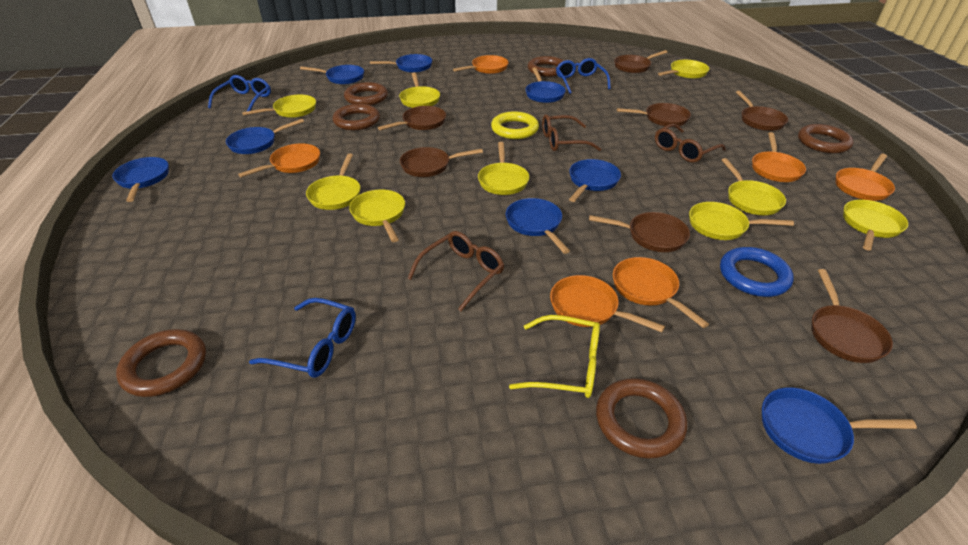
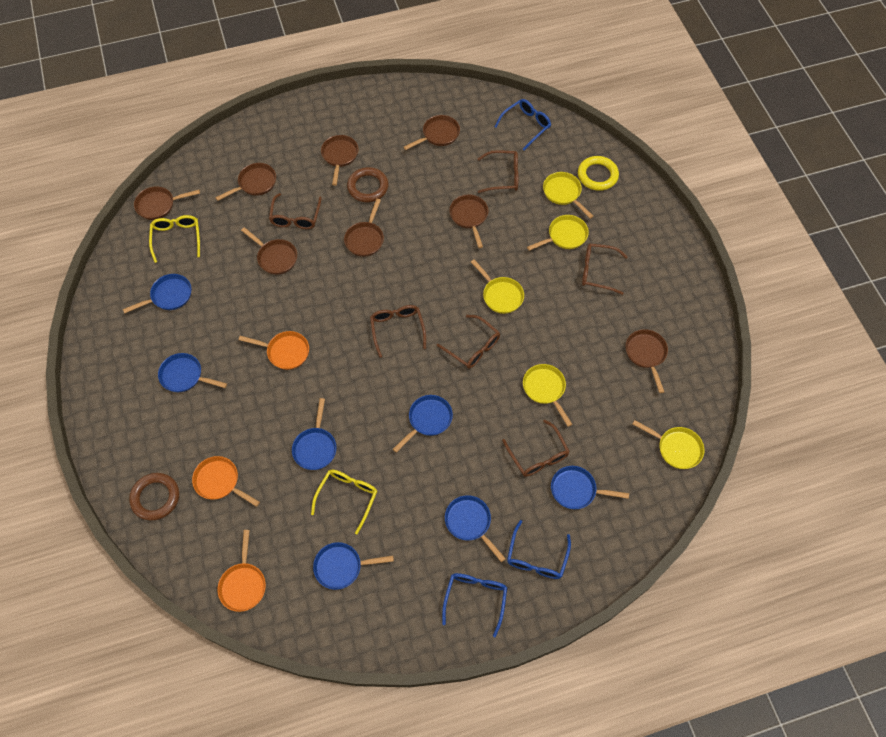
blue pan: [112,157,169,202] [226,119,304,154] [300,65,364,84] [370,54,432,73] [506,198,570,254] [525,68,566,103] [569,159,621,202] [762,387,917,464] = 8 -> [123,274,191,313] [158,353,227,392] [292,398,336,470] [313,542,394,590] [393,395,453,453] [445,495,506,562] [551,466,629,509] = 7
blue ring: [720,247,794,297] = 1 -> none = 0
brown glasses: [407,231,504,311] [542,114,601,151] [655,124,726,162] = 3 -> [269,193,321,229] [370,305,426,358] [437,315,500,369] [478,150,518,193] [502,420,570,477] [582,244,627,295] = 6
brown pan: [378,106,446,130] [400,147,483,177] [589,212,690,252] [614,50,667,73] [617,103,691,127] [736,91,788,131] [811,269,893,363] = 7 -> [134,186,200,220] [215,163,276,201] [241,227,297,275] [321,135,359,186] [344,199,384,257] [404,115,460,150] [449,195,488,248] [626,329,668,393] = 8
brown ring: [116,329,206,397] [333,104,380,130] [344,82,388,105] [528,56,564,77] [596,378,687,459] [798,124,854,153] = 6 -> [129,473,179,520] [347,167,389,202] = 2
orange pan: [238,143,320,177] [453,55,509,74] [550,275,665,332] [613,257,709,328] [752,132,806,182] [835,154,895,201] = 6 -> [192,456,260,507] [218,530,266,612] [239,331,309,370] = 3
yellow glasses: [509,315,600,398] = 1 -> [149,215,200,263] [311,469,377,534] = 2
yellow pan: [242,95,316,118] [306,153,360,210] [349,189,405,242] [399,72,440,108] [478,142,529,195] [658,60,710,79] [689,202,794,240] [721,158,786,215] [843,200,908,251] = 9 -> [471,259,524,314] [523,364,573,427] [527,215,589,251] [543,172,593,219] [633,420,704,469] = 5

